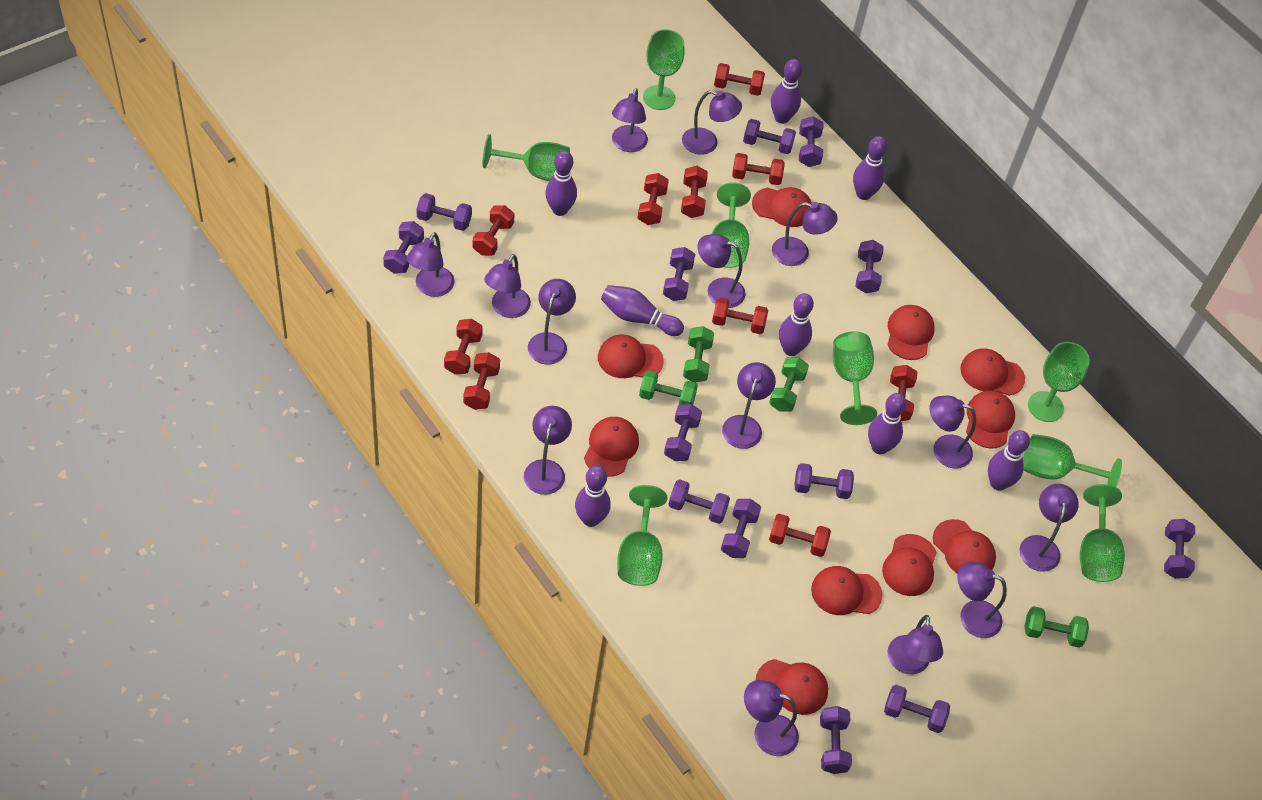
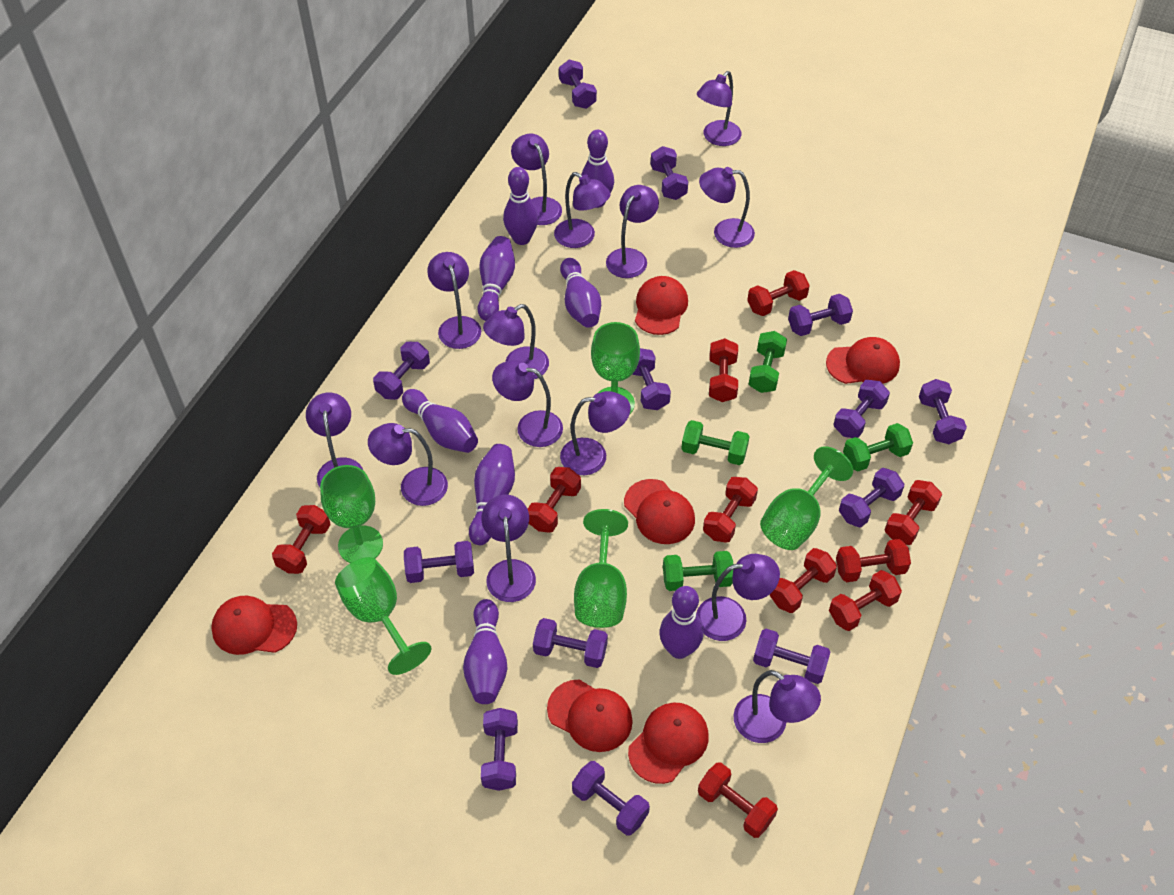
green goblet: [483,134,570,181] [617,485,668,586] [643,29,685,110] [712,182,751,268] [833,331,877,425] [1023,434,1122,487] [1028,342,1090,422] [1080,484,1125,582] = 8 -> [320,465,383,563] [335,557,431,675] [574,509,628,628] [591,322,640,414] [760,446,853,550] = 5
red cap: [584,417,639,477] [598,335,664,378] [752,187,812,227] [756,659,828,715] [811,566,882,615] [882,534,937,596] [888,305,935,360] [933,519,996,574] [960,348,1025,396] [966,390,1015,449] = 10 -> [211,596,297,655] [547,679,633,752] [624,479,695,544] [628,703,709,784] [635,276,688,335] [826,337,900,384] = 6

